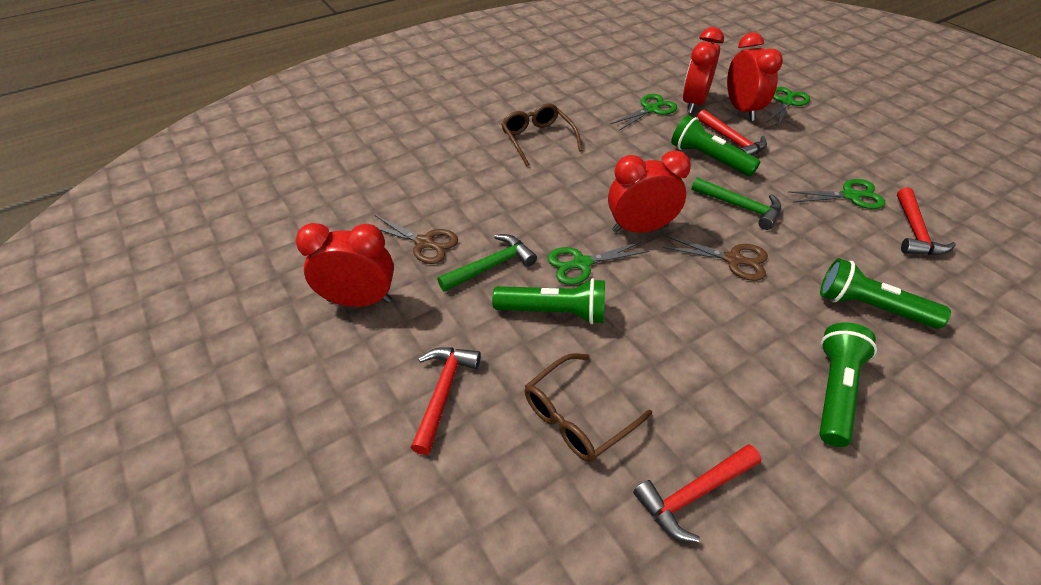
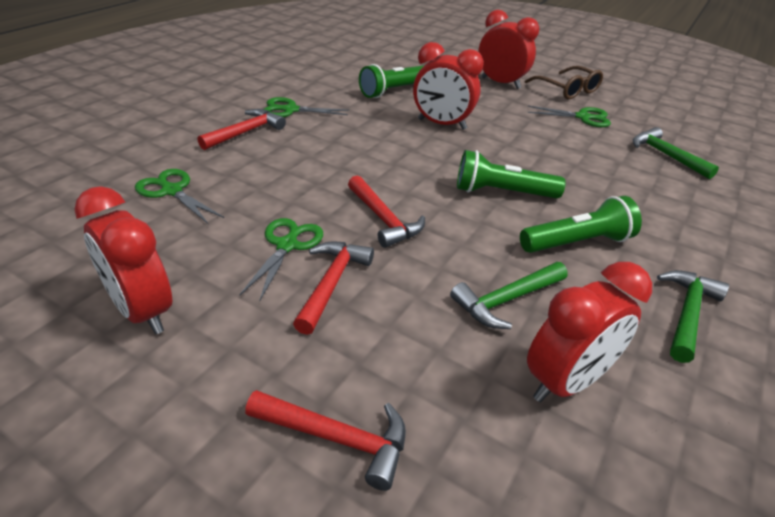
brown glasses: [501,103,583,167] [525,353,652,462] = 2 -> [525,66,603,99] = 1
brown scissors: [375,215,458,264] [663,236,768,281] = 2 -> none = 0
green flashlight: [492,278,605,324] [671,115,760,176] [819,322,877,447] [820,258,951,329] = 4 -> [359,64,424,98] [457,150,566,198] [520,196,642,253] = 3
green hammer: [437,234,537,292] [691,177,781,230] = 2 -> [450,262,568,329] [633,127,719,179] [657,270,729,363] = 3

